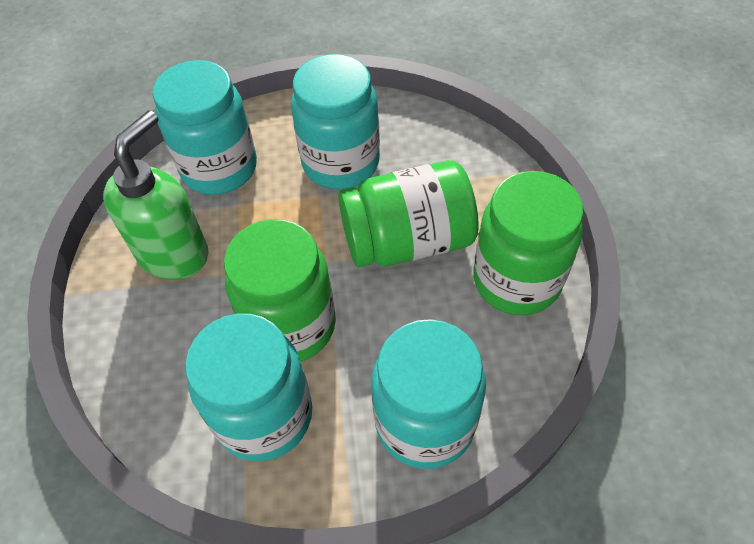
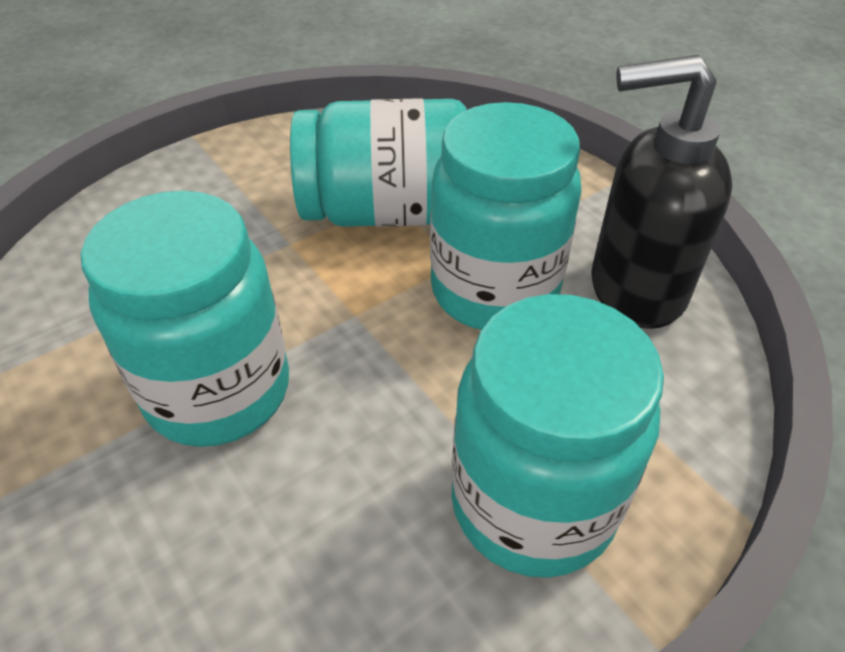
black soap dispenser: none = 0 -> [591,55,732,329] = 1
green jar: [224,219,336,362] [338,160,479,267] [473,171,583,315] = 3 -> none = 0
green soap dispenser: [103,111,209,280] = 1 -> none = 0

